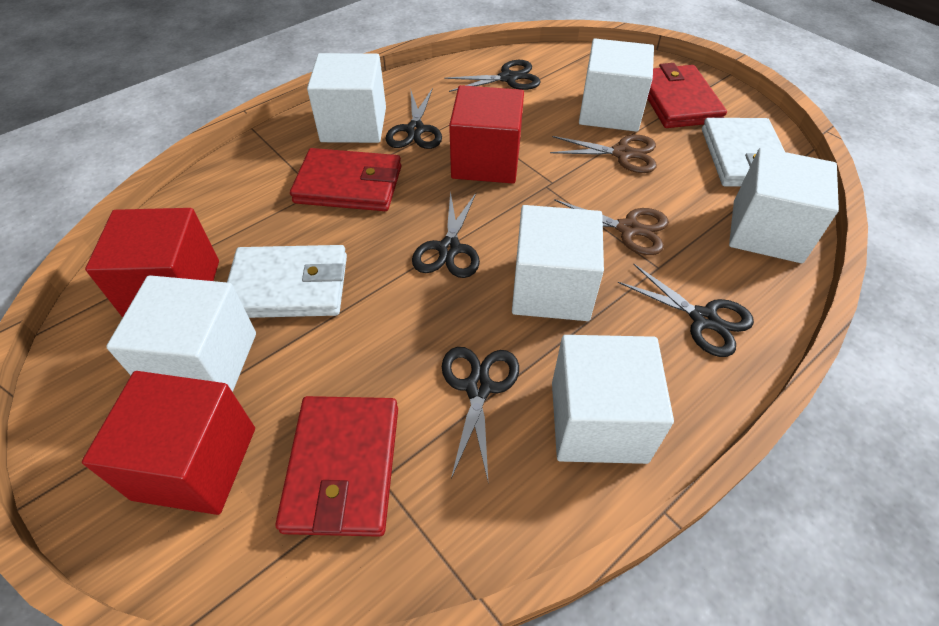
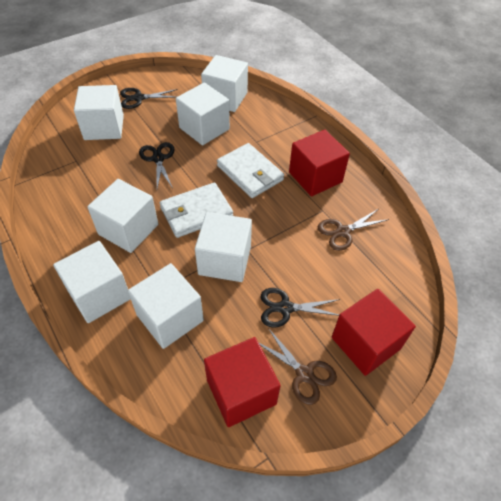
black scissors: [386,88,442,149] [412,190,480,278] [442,347,519,480] [444,60,541,92] [618,264,754,357] = 5 -> [120,88,178,109] [139,142,175,188] [261,288,340,327] = 3
red wallet: [275,396,398,537] [290,148,401,211] [647,63,727,128] = 3 -> none = 0
white cube: [106,275,256,392] [307,53,386,143] [512,205,604,321] [552,335,674,464] [579,39,654,132] [729,148,839,263] = 6 -> [53,241,131,323] [74,85,124,140] [87,179,158,253] [128,263,204,349] [176,83,230,145] [195,212,252,282] [201,55,248,112] = 7

